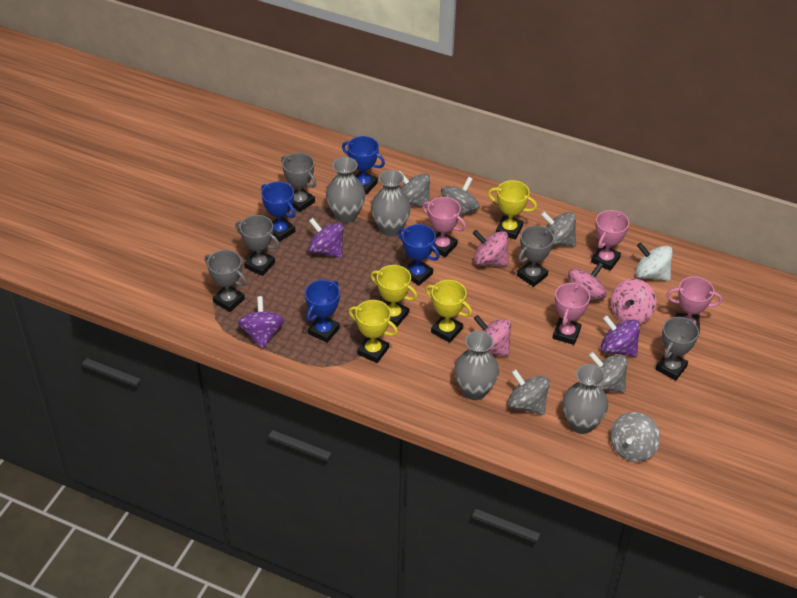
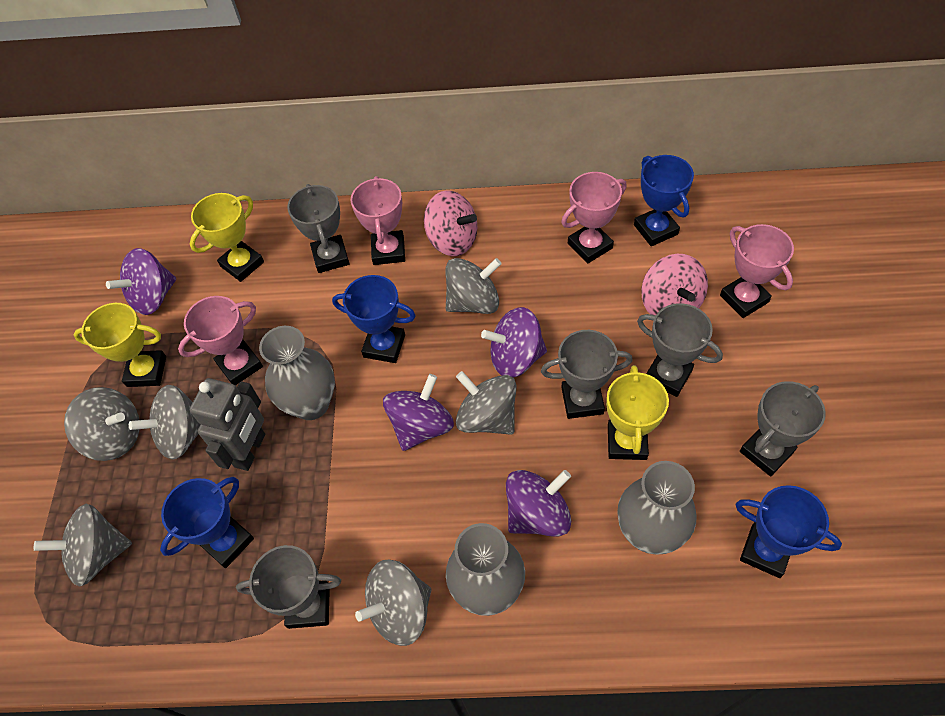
grey robot: none = 0 -> [190,378,265,471] = 1
grey vase: [326,157,365,223] [371,170,411,236] [454,331,499,400] [563,364,608,434] = 4 -> [259,326,335,420] [446,523,525,616] [617,461,696,555] = 3
pink spinning top: [473,230,509,266] [474,315,511,356] [568,262,607,301] [611,279,656,324] = 4 -> [424,190,477,256] [641,254,708,315] = 2
purple spinning top: [238,296,285,349] [308,218,344,258] [601,315,640,357] = 3 -> [106,248,176,315] [383,374,454,451] [481,307,547,378] [506,470,571,537] = 4
white spinning top: [635,243,673,281] = 1 -> none = 0
yellow trophy: [349,300,398,363] [370,265,417,327] [425,280,472,343] [488,180,537,240] = 4 -> [73,303,166,387] [190,193,264,282] [606,365,669,460] = 3

